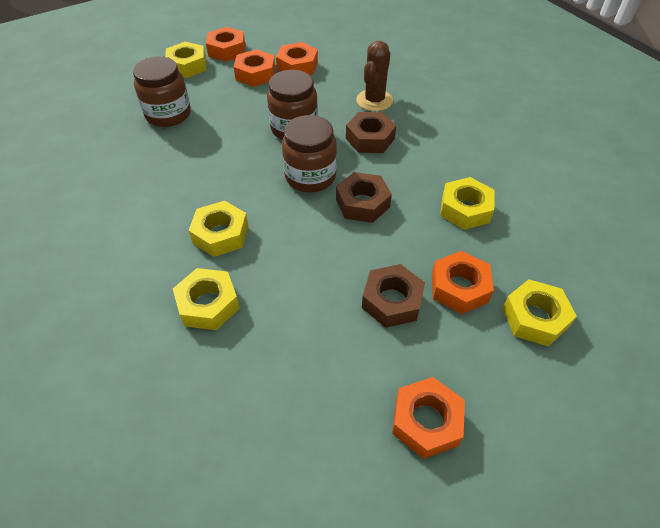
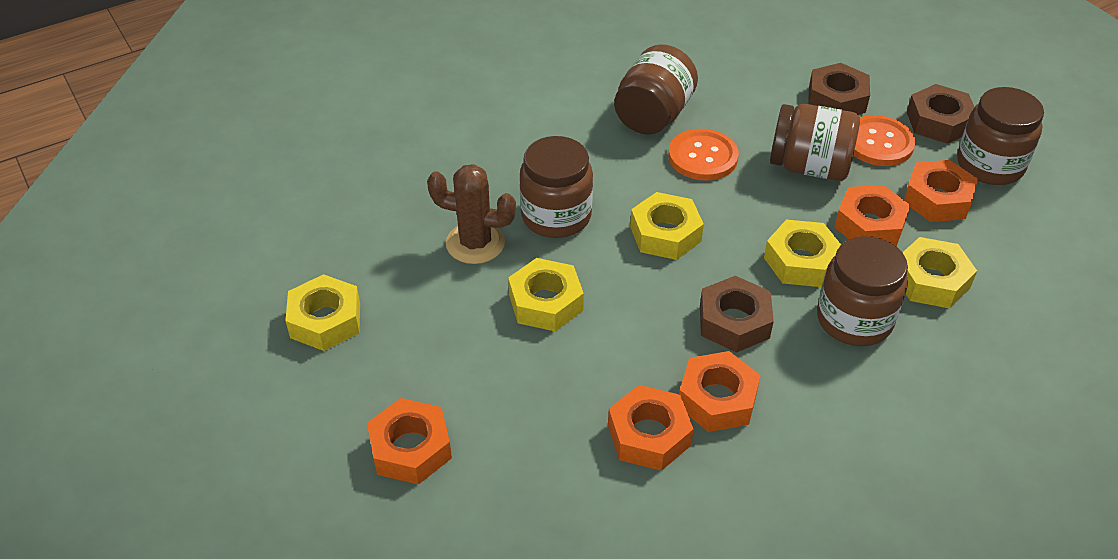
brown jar: [133,56,191,127] [267,70,318,140] [282,115,337,192] = 3 -> [520,136,593,238] [614,44,698,135] [770,104,860,181] [817,236,908,346] [957,87,1044,185] = 5
orange button: none = 0 -> [668,129,739,181] [853,115,916,166] = 2

